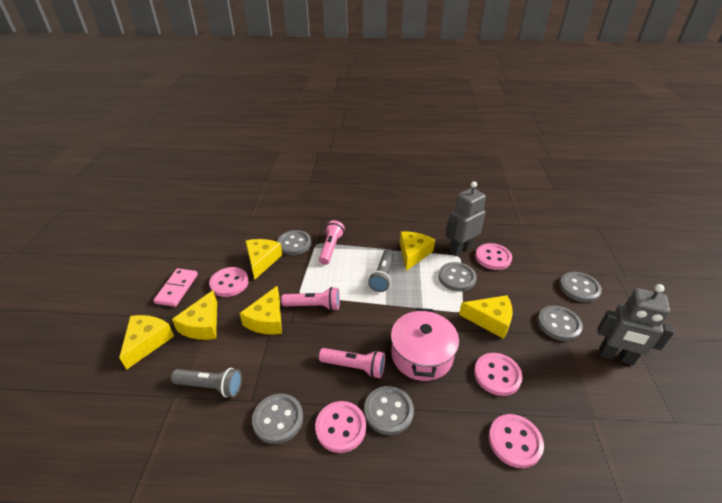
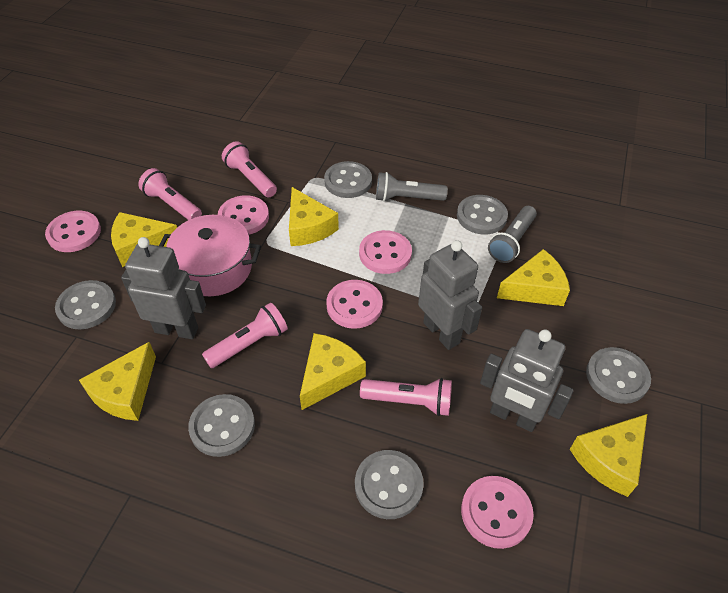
grey robot: [445,181,486,256] [597,284,674,365] = 2 -> [121,237,206,339] [418,240,482,350] [480,329,573,432] = 3
pink domino: [153,268,198,307] = 1 -> none = 0
pink flashlight: [281,287,340,311] [319,220,345,265] [319,348,385,378] = 3 -> [138,168,202,220] [202,303,288,368] [222,141,277,197] [360,378,452,416] = 4

